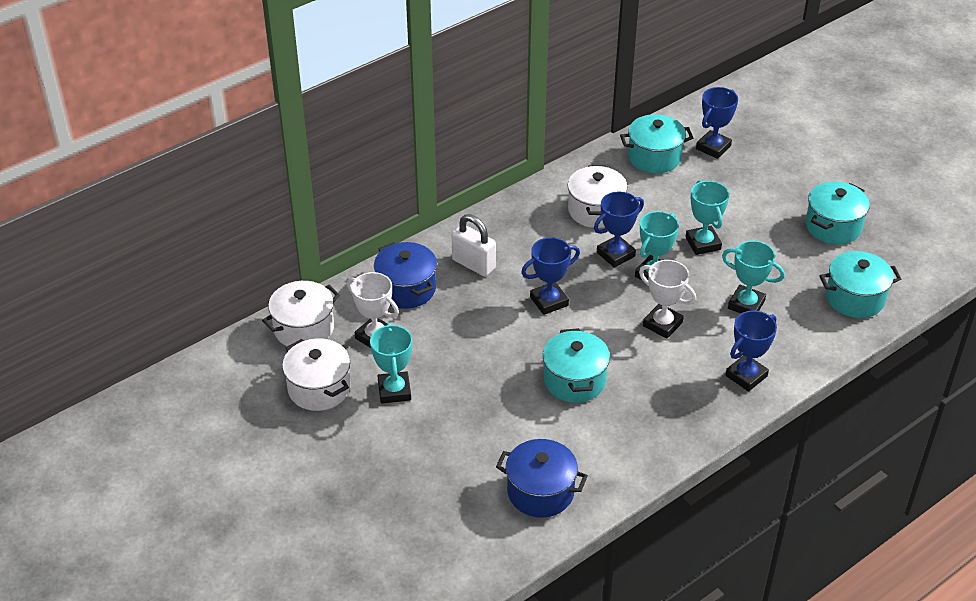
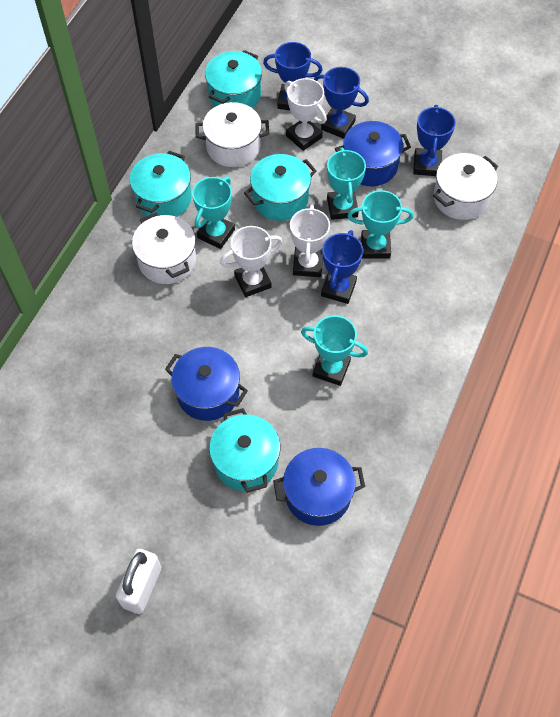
blue pot: [374,242,437,309] [496,439,588,518] = 2 -> [165,347,248,421] [273,448,365,526] [335,121,411,186] = 3
white trophy: [347,272,399,348] [639,260,696,339] = 2 -> [220,226,283,297] [284,78,327,151] [290,205,330,277] = 3

